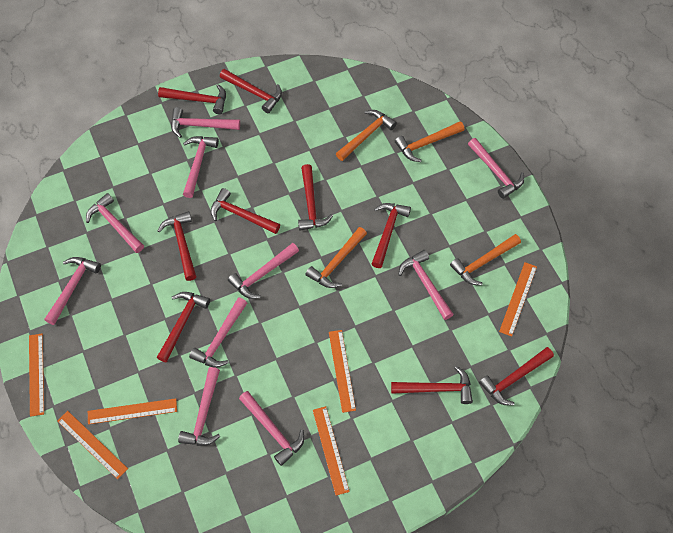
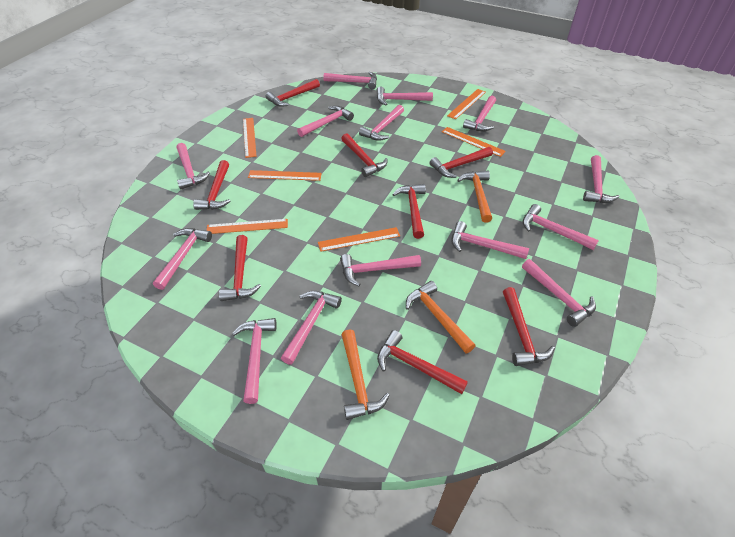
orange hammer: [305,227,367,288] [336,110,397,161] [395,121,464,162] [450,234,521,285] = 4 -> [341,329,390,420] [406,281,476,353] [457,171,492,223] = 3
pink hammer: [44,257,101,325] [86,193,144,253] [171,107,240,138] [178,367,220,446] [183,136,219,198] [189,297,247,368] [228,243,299,299] [239,391,304,466] [398,250,454,320] [468,138,524,199] = 10 -> [153,228,212,290] [177,143,210,190] [232,318,277,404] [281,291,342,365] [297,106,354,137] [323,72,377,89] [340,254,421,286] [359,105,404,141] [376,87,433,105] [451,221,529,259] [463,96,496,131] [522,259,596,327] [523,204,599,250] [583,155,619,203] = 14
red hammer: [157,211,196,281] [157,292,210,363] [158,84,226,114] [210,188,280,234] [220,69,282,113] [298,164,333,231] [372,203,411,268] [391,366,473,404] [479,347,554,405] = 9 -> [193,160,231,210] [219,235,261,301] [266,79,320,107] [341,133,388,177] [377,330,468,394] [392,184,426,239] [429,147,493,178] [503,287,555,366] = 8

